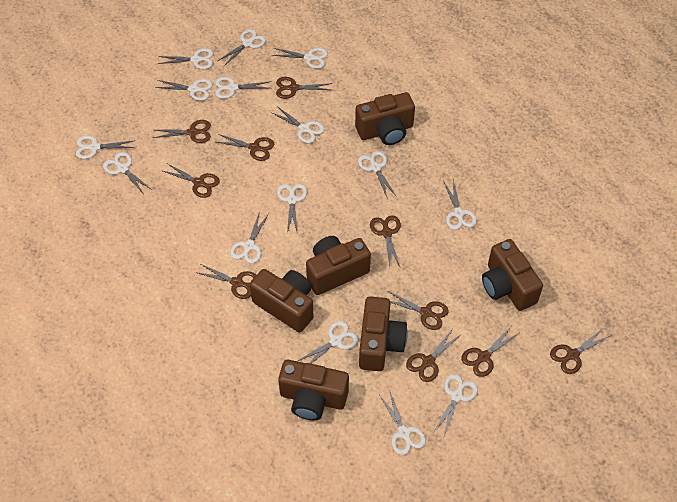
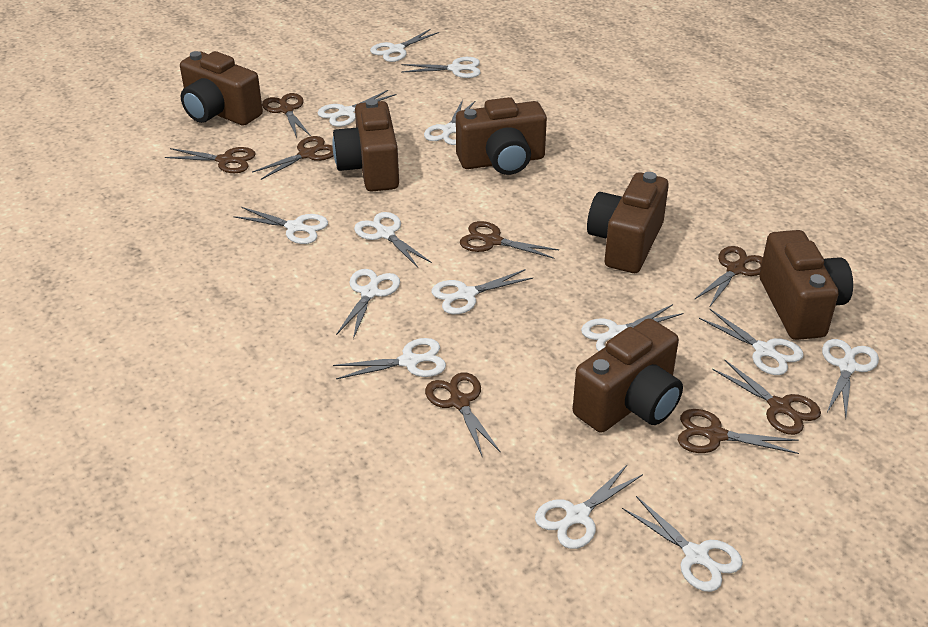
brown scissors: [153,120,211,143] [161,163,220,198] [195,264,256,299] [216,134,275,161] [276,77,332,99] [370,215,401,267] [388,291,449,330] [406,330,462,382] [461,327,519,377] [550,329,610,374] = 10 -> [165,147,256,173] [252,136,334,180] [262,93,311,138] [425,373,501,456] [460,221,559,259] [678,409,799,454] [694,246,763,308] [712,359,821,435] = 8
white scissors: [76,136,135,159] [103,152,151,193] [155,79,213,101] [158,48,213,69] [215,77,271,99] [218,29,266,66] [230,211,269,264] [272,48,328,69] [272,106,325,143] [277,184,307,233] [298,321,359,364] [358,151,397,197] [380,390,426,455] [434,374,478,436] [444,180,477,230] = 15 -> [233,207,328,244] [317,90,396,127] [333,338,446,379] [336,269,400,339] [354,212,432,268] [370,29,439,62] [401,57,481,78] [424,99,476,145] [432,269,533,314] [535,464,643,549] [581,304,684,351] [622,496,743,592] [699,309,804,375] [822,339,879,418] = 14

